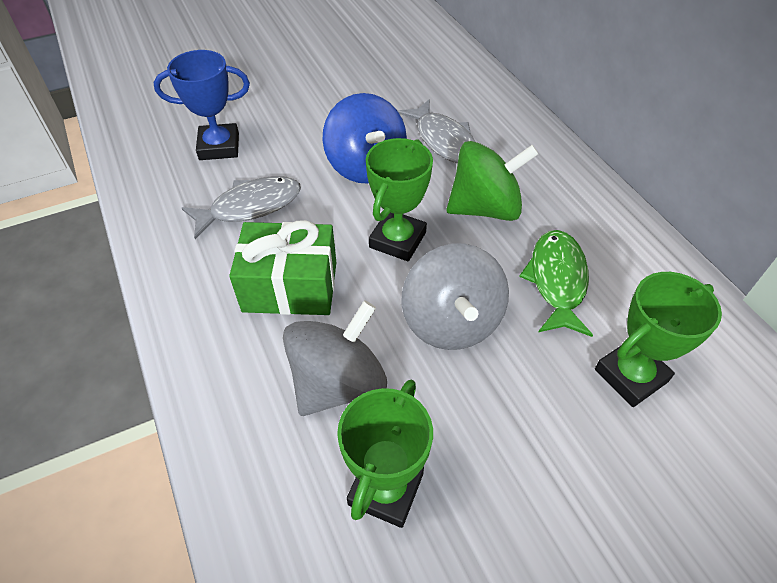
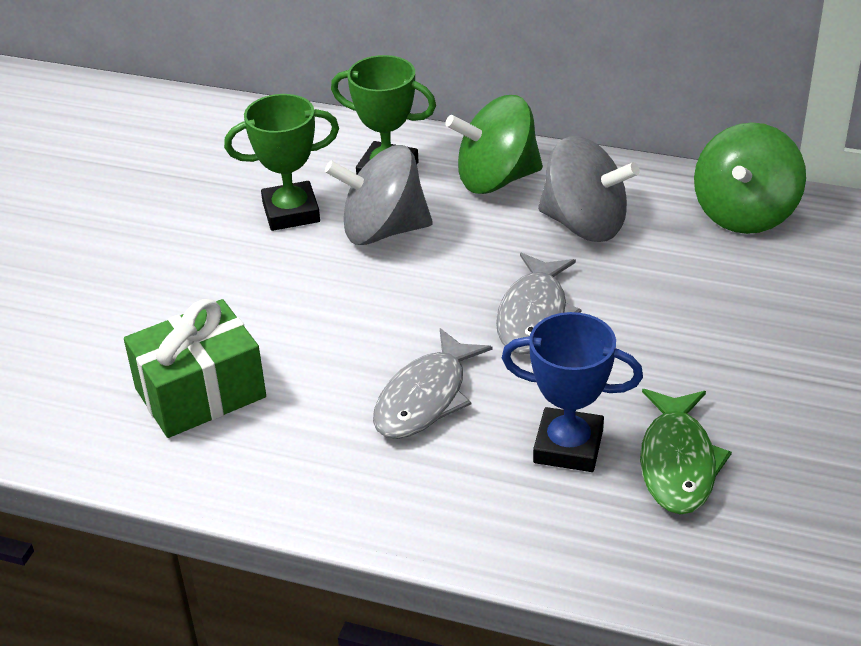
blue spinning top: [323,93,407,184] = 1 -> none = 0
green spinning top: [447,141,538,221] = 1 -> [445,95,543,194] [694,122,806,234] = 2
green trophy: [337,380,433,528] [366,138,433,261] [595,272,722,407] = 3 -> [224,94,339,231] [331,55,436,174] = 2

